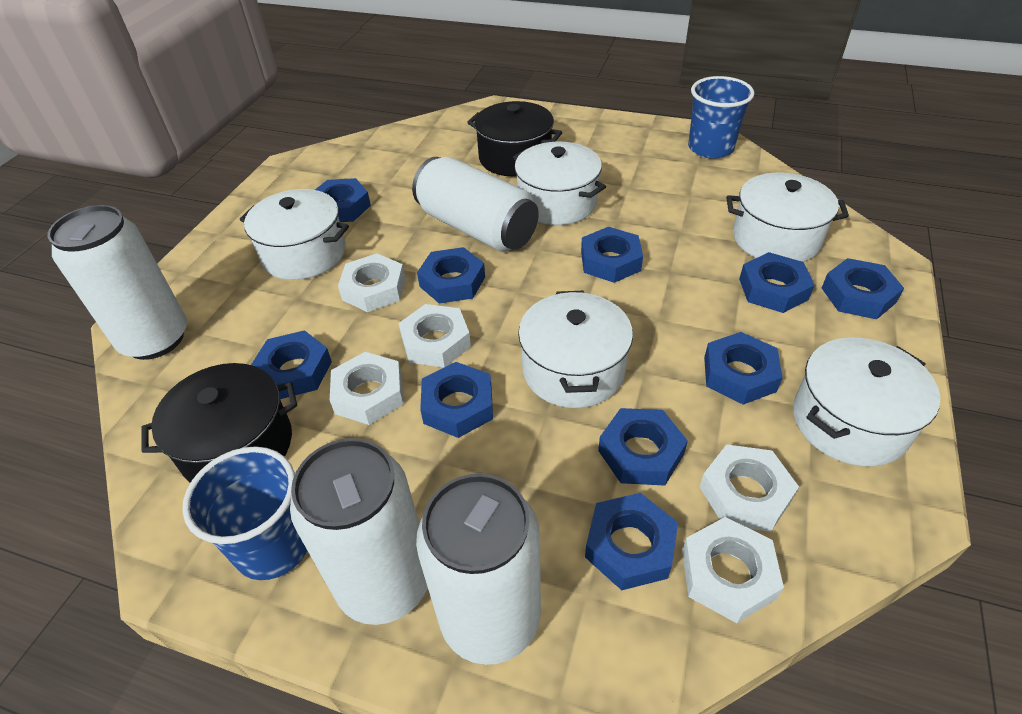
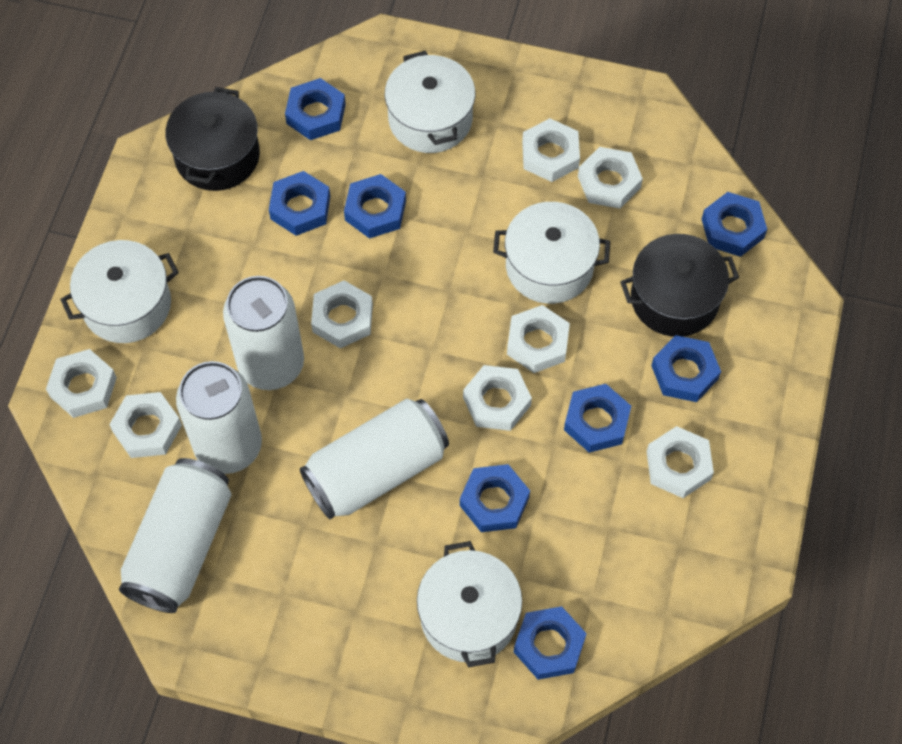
blue cup: [182,446,307,580] [688,76,754,159] = 2 -> none = 0
blue nut: [251,330,332,399] [315,178,371,222] [417,247,485,304] [420,362,493,438] [581,227,643,283] [585,493,678,590] [598,408,688,486] [704,332,783,405] [739,252,814,313] [822,258,904,319] = 10 -> [269,171,330,236] [285,78,346,140] [344,174,406,239] [460,464,530,532] [514,606,587,680] [564,384,631,453] [651,335,721,402] [702,192,767,257] = 8
white nut: [330,352,403,425] [338,253,405,312] [399,304,471,368] [682,517,784,623] [700,444,799,532] = 5 -> [46,349,117,418] [109,392,182,458] [311,280,373,348] [463,365,532,431] [507,305,570,373] [522,118,580,182] [578,147,643,209] [647,426,714,498] = 8
white pot: [240,189,349,280] [513,142,606,225] [518,291,633,408] [727,173,849,262] [793,338,940,467] = 5 -> [60,240,179,343] [385,51,475,153] [417,541,522,667] [493,202,610,304] = 4

